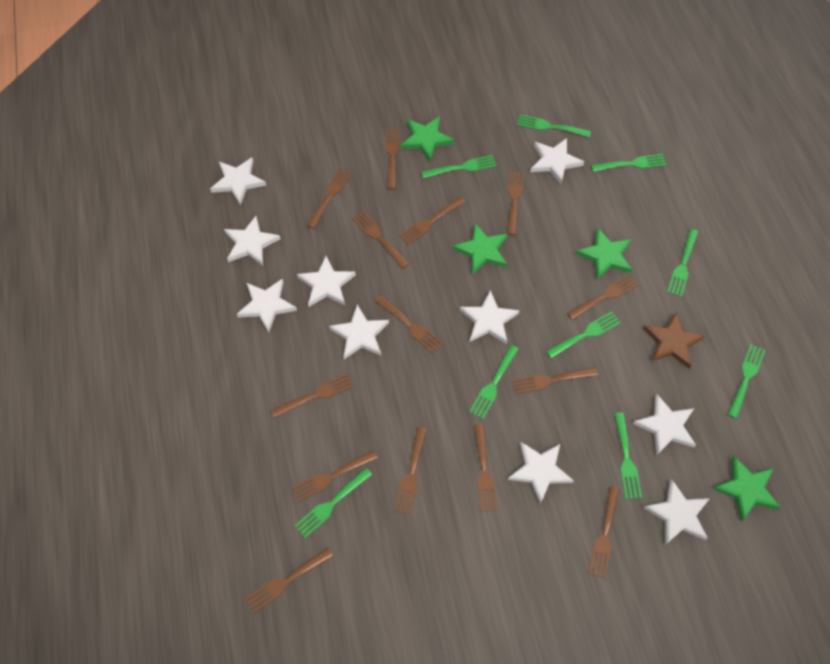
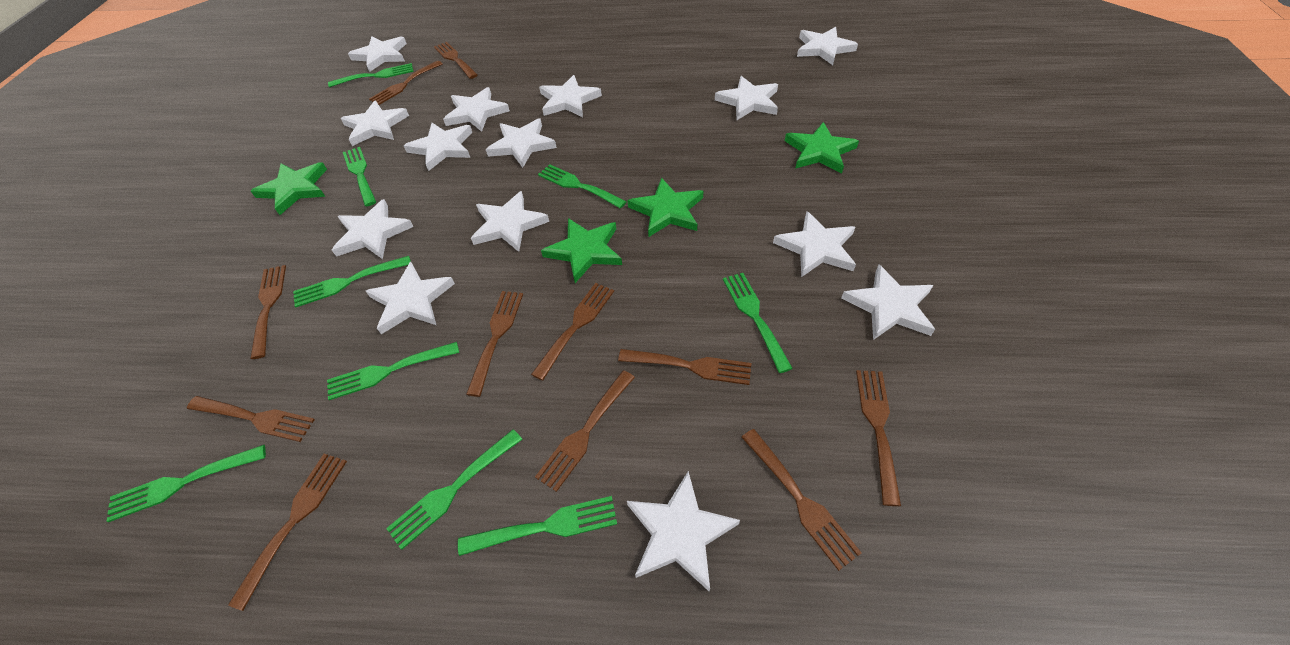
brown fork: [245,548,333,614] [270,373,354,418] [292,450,378,502] [307,168,352,229] [352,211,409,269] [375,296,444,354] [385,129,399,190] [394,427,427,515] [399,196,466,245] [474,424,498,512] [507,171,524,235] [512,367,598,394] [567,274,639,320] [588,486,620,579] = 14 -> [187,396,315,442] [228,454,347,611] [250,265,286,359] [369,61,443,105] [434,42,478,79] [466,291,523,397] [531,283,614,381] [535,370,635,492] [618,349,751,385] [742,429,862,571] [856,370,901,506] = 11
brown star: [643,312,705,368] = 1 -> none = 0
white star: [210,158,266,205] [224,216,280,266] [237,278,297,333] [297,256,356,307] [329,304,389,359] [460,290,519,344] [508,442,574,504] [530,138,584,184] [633,394,696,455] [644,479,710,545] = 10 -> [332,199,414,259] [341,100,409,146] [348,36,407,72] [366,262,455,334] [404,123,472,171] [443,87,510,132] [471,191,549,252] [486,119,557,168] [539,75,602,117] [627,471,740,592] [715,76,778,120] [773,211,856,277] [797,27,858,65] [841,265,935,340] = 14

